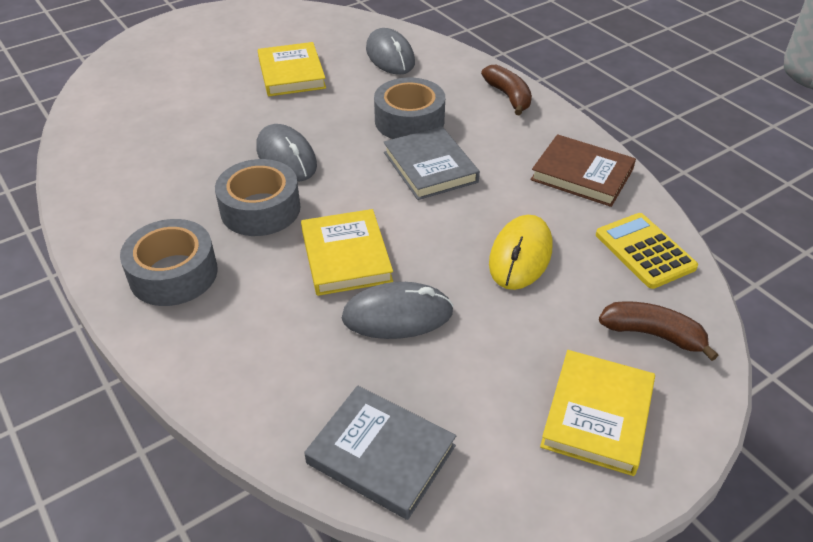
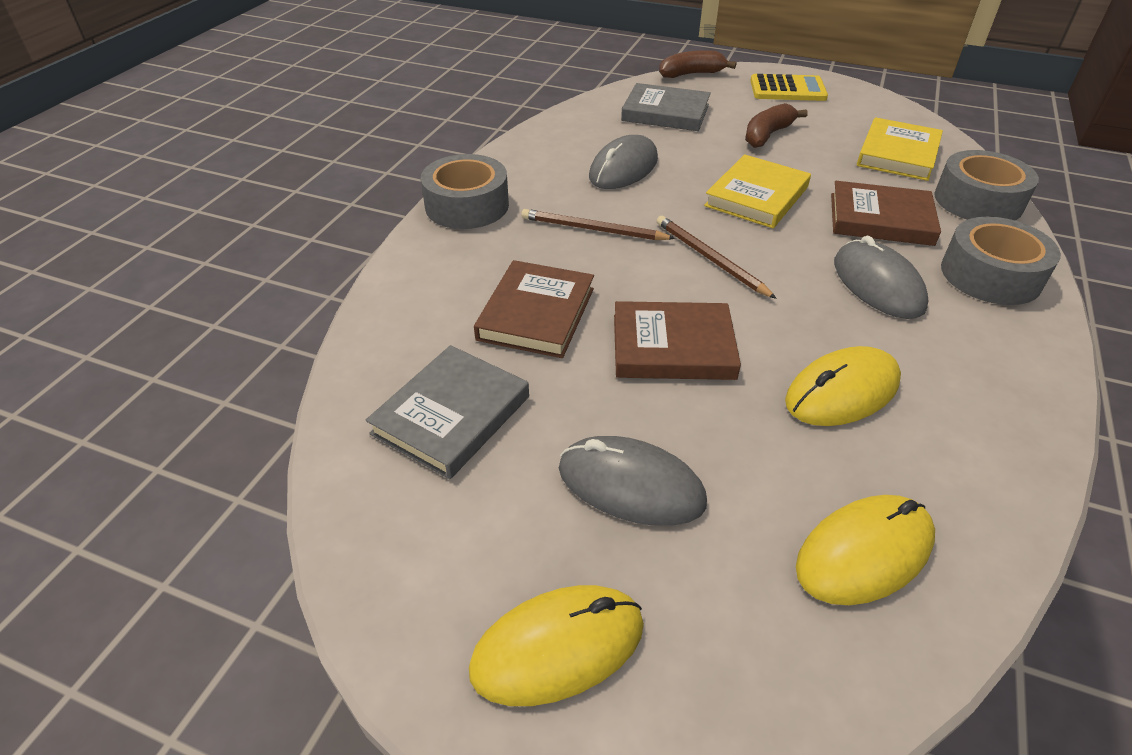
brown book: [530,134,636,207] = 1 -> [474,260,594,358] [614,301,741,380] [831,181,941,246] = 3
brown pencil: none = 0 -> [521,209,675,240] [657,216,777,299] = 2
yellow book: [258,42,326,96] [301,209,393,296] [540,350,655,476] = 3 -> [704,154,811,228] [857,117,943,181] = 2
yellow mouse: [489,215,552,290] = 1 -> [469,585,644,706] [785,346,901,426] [796,495,935,605] = 3

